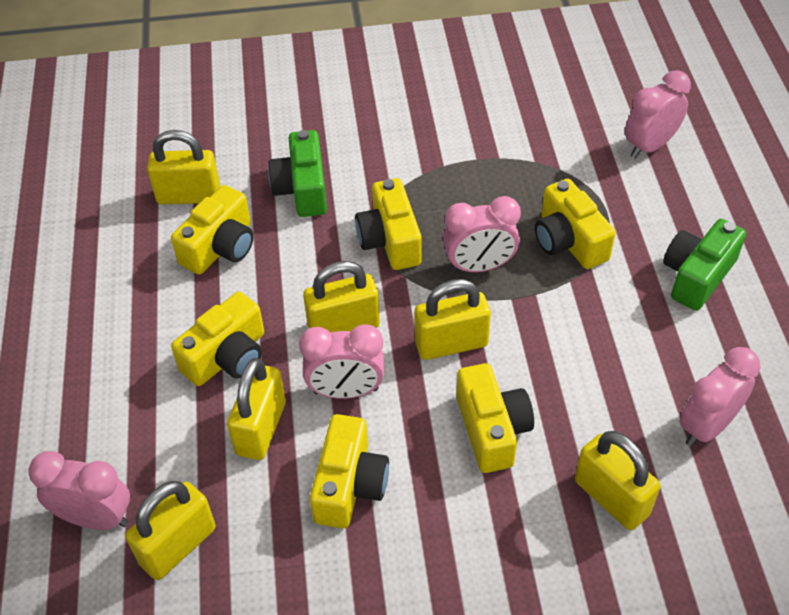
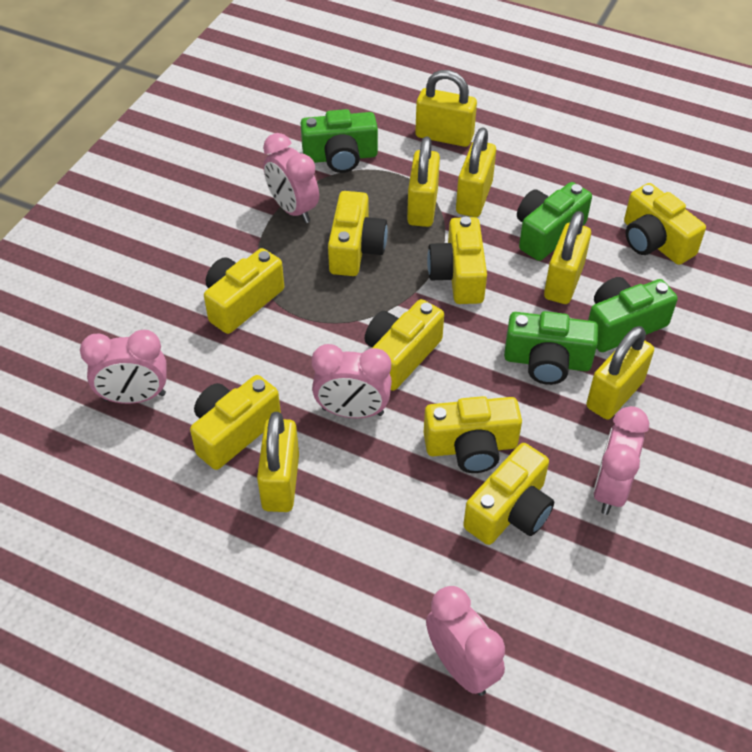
green camera: [268,130,327,217] [663,219,746,311] = 2 -> [300,109,378,173] [504,311,598,385] [517,182,592,261] [588,277,678,352] = 4
yellow camera: [171,185,254,275] [171,292,264,386] [310,414,389,529] [355,178,422,270] [456,363,534,473] [535,178,616,269] = 6 -> [190,375,281,470] [204,248,284,334] [328,191,388,276] [365,299,444,391] [424,396,522,473] [427,217,487,304] [463,443,554,545] [624,183,706,265] = 8

